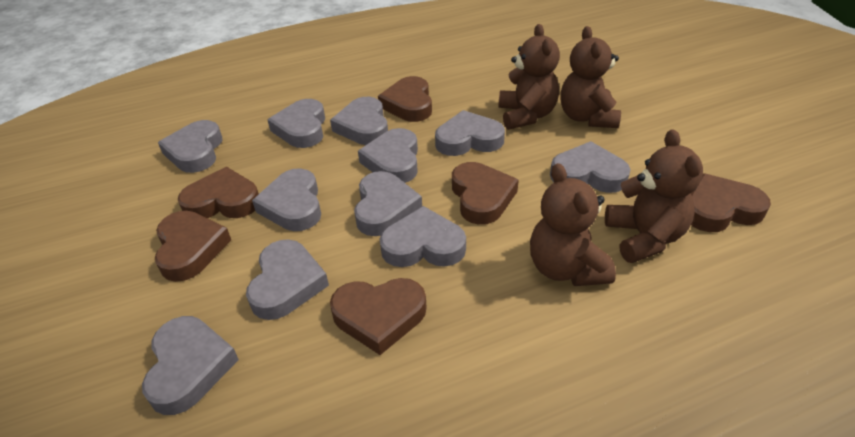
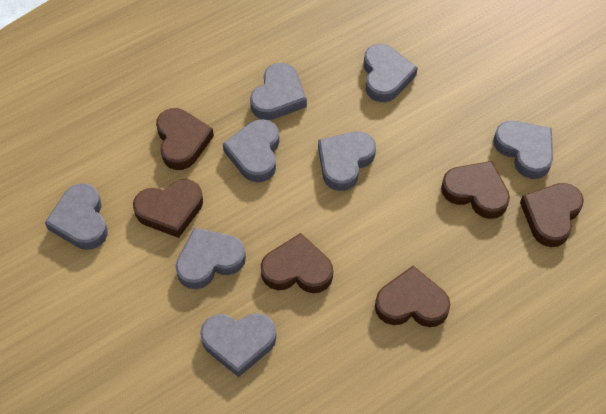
brown teddy bear: [498,24,560,130] [530,163,616,286] [561,26,621,128] [605,129,703,263] = 4 -> none = 0
grey heart: [142,316,239,415] [158,120,222,173] [246,239,329,320] [252,168,321,231] [267,99,325,148] [330,97,388,145] [354,171,422,236] [358,128,418,183] [379,206,466,267] [435,110,505,156] [550,141,631,193] = 11 -> [45,183,108,250] [175,227,246,289] [200,313,277,377] [223,119,280,183] [250,63,307,120] [318,131,376,191] [364,44,418,102] [493,121,553,179] = 8

